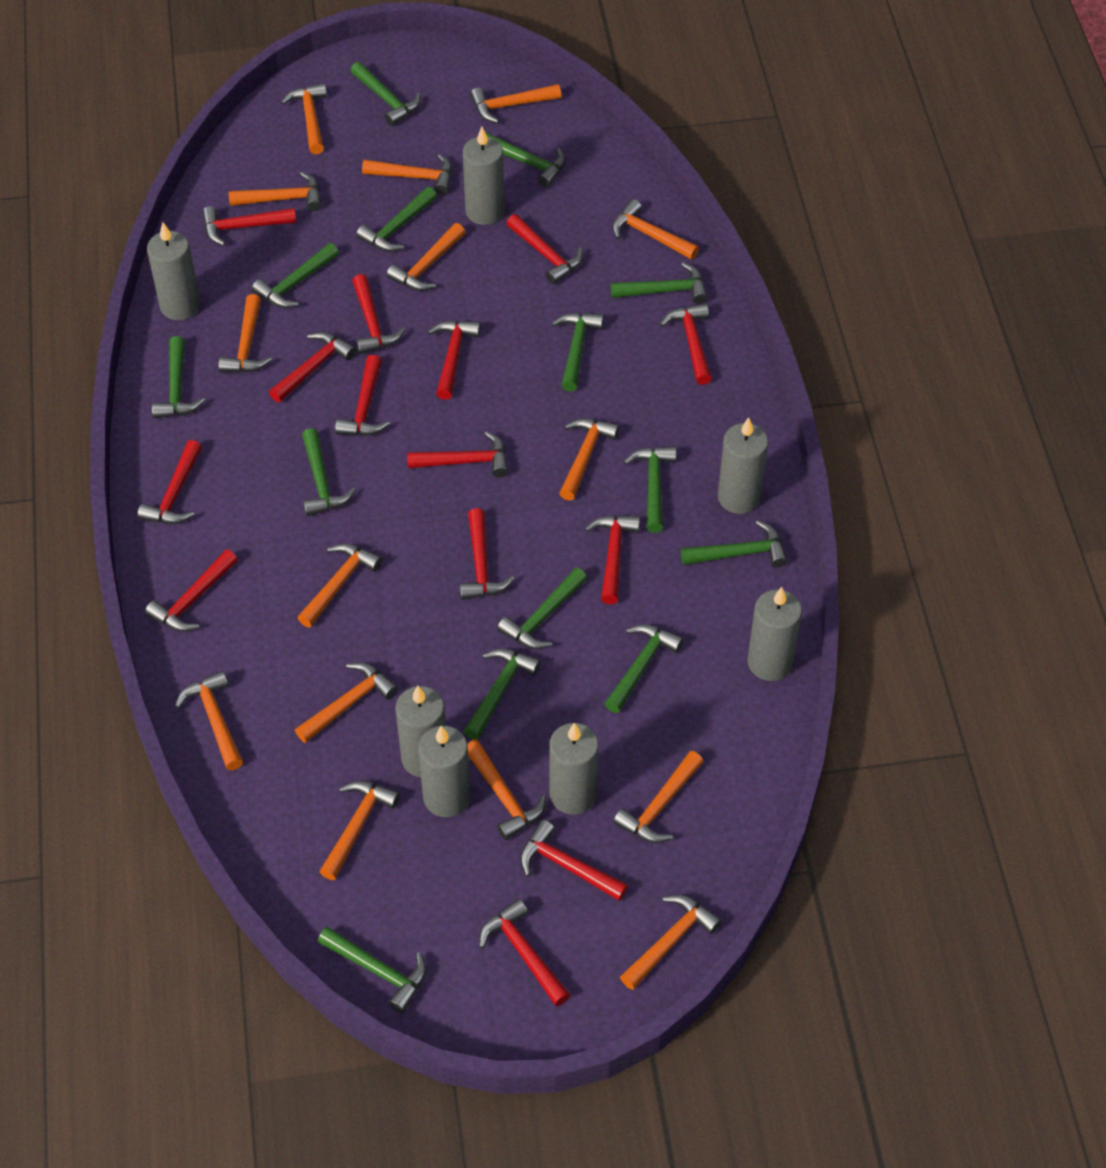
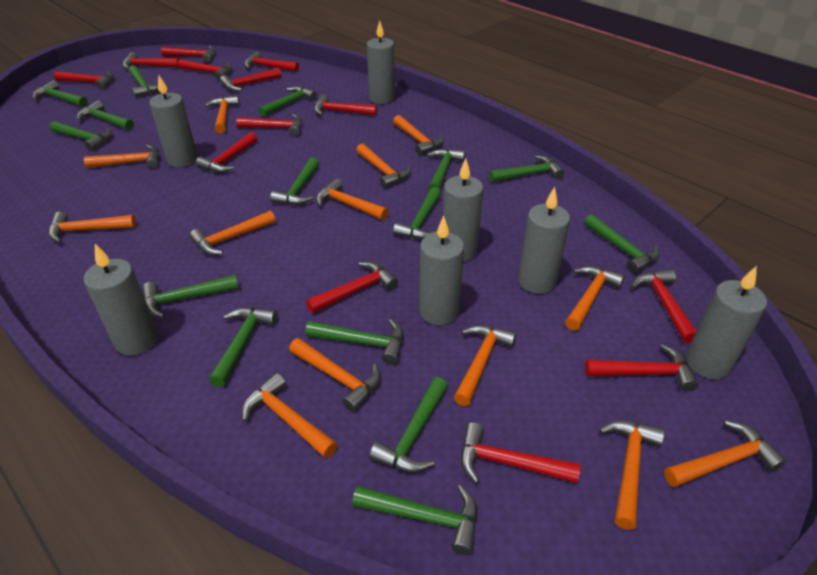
green hammer: [152,336,205,419] [252,243,339,308] [302,428,355,516] [318,927,427,1013] [350,62,421,126] [356,187,437,252] [463,648,541,740] [486,133,566,187] [497,568,587,649] [551,313,604,391] [604,624,684,713] [611,262,708,304] [623,446,677,533] [681,520,788,568] = 14 -> [33,80,88,107] [50,121,112,151] [77,100,134,130] [129,65,158,97] [142,275,239,318] [209,307,278,387] [259,86,317,117] [270,158,319,205] [305,319,403,365] [352,485,477,555] [369,377,448,472] [393,187,441,239] [426,148,465,191] [489,155,565,182] [584,214,660,273] = 15
orange hammer: [175,671,243,770] [219,294,272,373] [229,172,322,211] [281,83,327,154] [295,662,398,743] [298,543,382,628] [319,781,400,880] [362,154,452,195] [387,223,465,291] [467,740,546,840] [470,84,561,123] [559,418,619,501] [612,199,699,260] [613,751,704,843] [620,895,722,990] = 15 -> [49,212,136,243] [84,145,159,169] [190,211,276,255] [205,95,240,134] [242,373,338,459] [289,338,381,412] [316,178,388,220] [356,144,411,188] [393,115,444,155] [454,324,517,406] [565,266,625,331] [599,420,665,529] [664,420,787,487] = 13
red hammer: [138,440,202,524] [145,549,238,632] [202,206,296,246] [269,332,356,403] [335,355,390,436] [352,274,405,354] [407,431,508,477] [428,320,481,400] [460,508,515,600] [479,899,570,1006] [506,214,583,285] [520,819,628,901] [585,516,640,604] [660,303,712,385] = 14 -> [54,71,114,90] [123,52,179,70] [161,46,216,62] [177,59,232,80] [196,132,258,173] [220,68,281,91] [236,114,302,136] [245,51,299,72] [306,261,398,313] [314,94,377,116] [461,422,581,483] [585,344,698,392] [631,269,697,343] = 13

